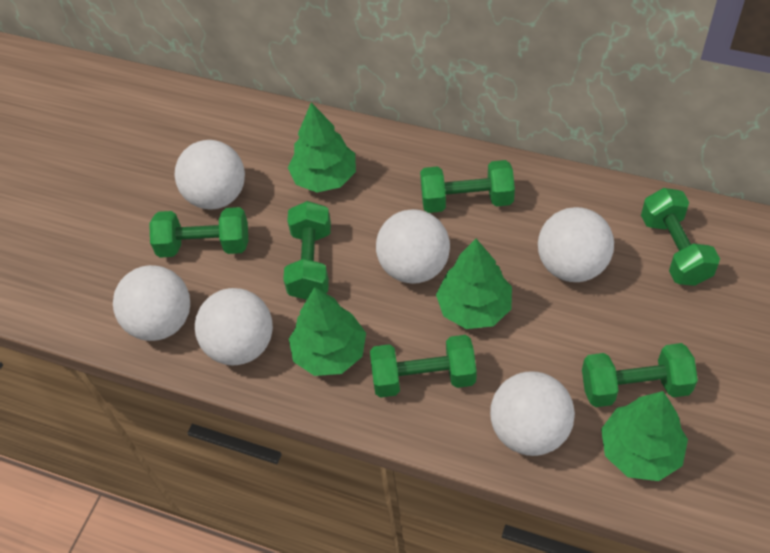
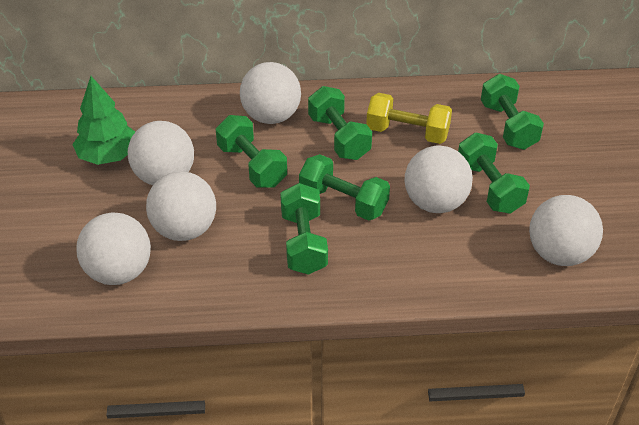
green tree: [288,103,356,193] [289,287,366,376] [436,239,512,329] [601,391,688,481] = 4 -> [72,76,135,165] = 1
yellow dumbbell: none = 0 -> [366,93,452,144] = 1

